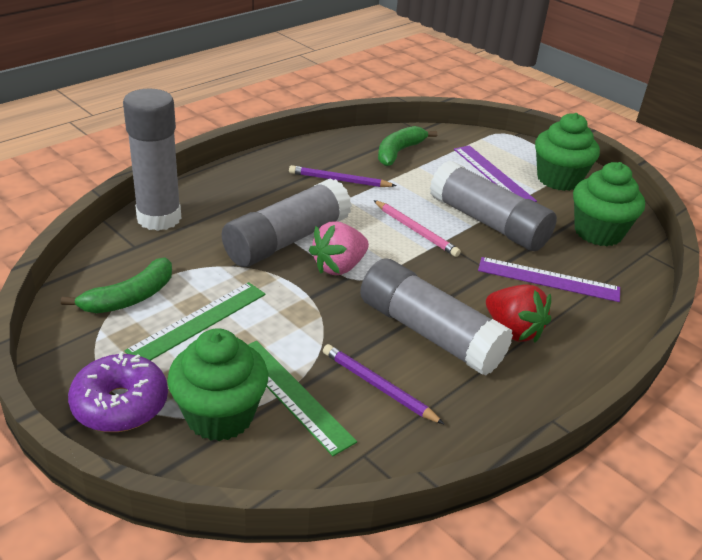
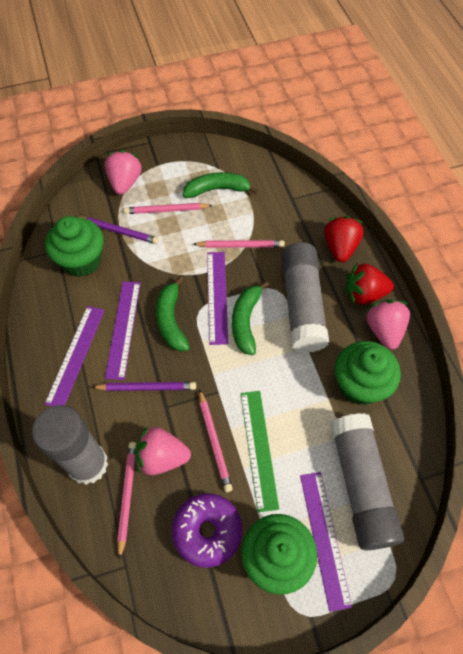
green banana: [61,258,172,313] [378,126,437,166] = 2 -> [156,276,190,351] [183,172,258,198] [232,281,269,355] = 3
green ruler: [124,282,266,361] [248,341,357,456] = 2 -> [241,391,279,512] = 1
grey glue stick: [123,89,181,231] [222,178,352,267] [360,258,513,376] [430,161,557,251] = 4 -> [32,405,108,485] [281,242,329,353] [330,413,404,550] = 3
pink pencil: [374,200,461,257] = 1 -> [117,442,137,560] [124,203,213,214] [193,240,285,248] [199,389,233,492] = 4
pink strawberry: [309,222,369,275] = 1 -> [105,150,142,195] [135,427,191,475] [366,300,410,349] = 3
purple ruler: [454,145,537,202] [478,257,620,302] = 2 -> [45,306,105,407] [105,281,140,380] [207,252,228,345] [300,472,352,612] = 4
red strawberry: [486,284,551,343] = 1 -> [324,216,364,262] [346,263,394,305] = 2

